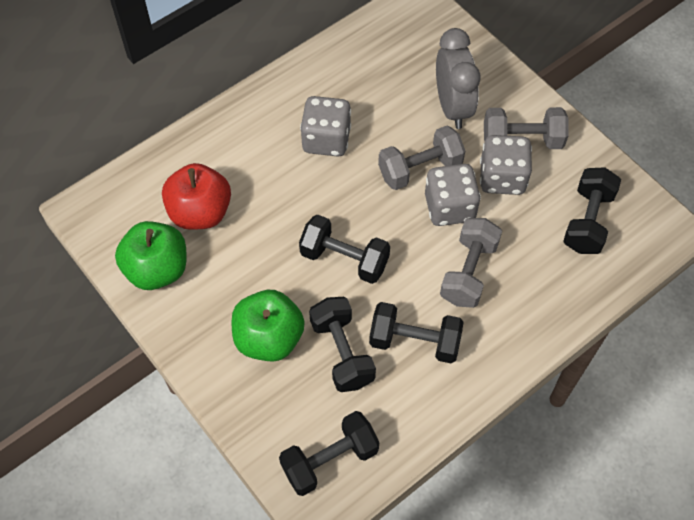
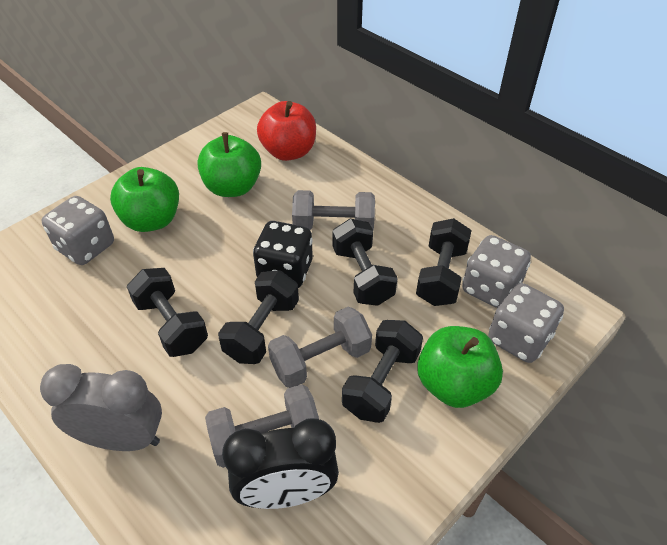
black clock: none = 0 -> [222,418,339,509] = 1
black dice: none = 0 -> [253,221,313,288] = 1
green apple: [115,221,186,290] [231,290,305,362] = 2 -> [110,167,179,232] [197,132,261,197] [417,326,503,408] = 3

